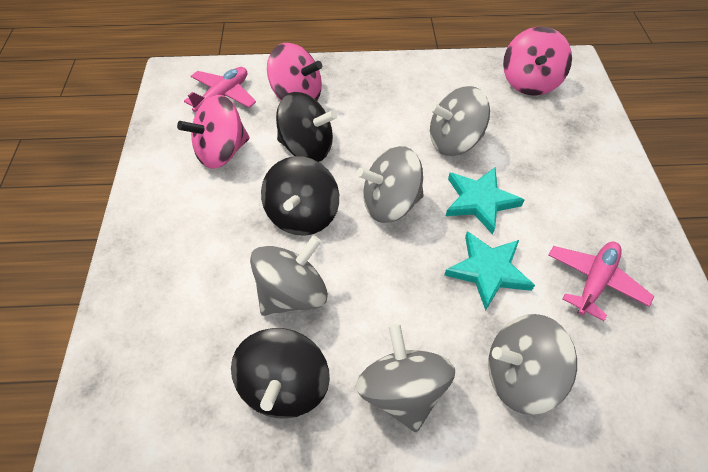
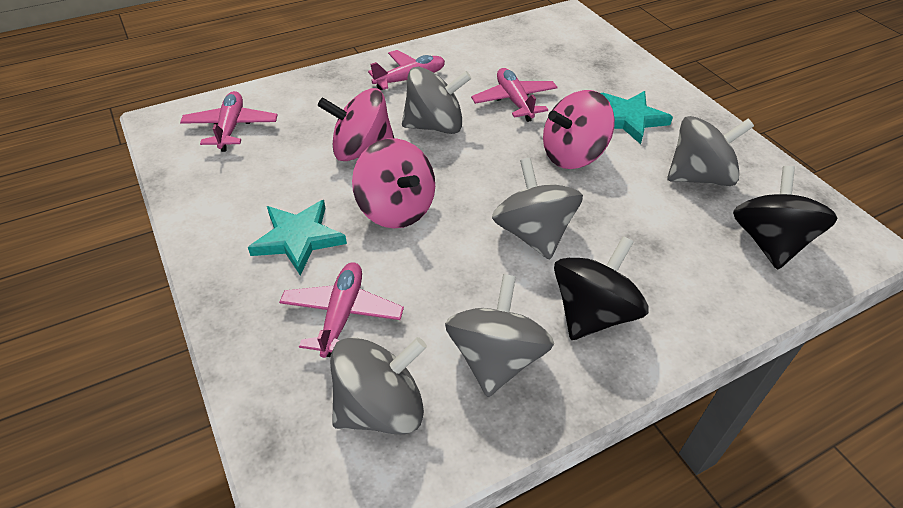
black spinning top: [231,328,330,419] [261,156,339,236] [276,92,337,162] = 3 -> [554,236,649,340] [733,166,838,270] = 2
pink plane: [184,67,256,112] [548,242,654,321] = 2 -> [180,91,277,152] [279,262,404,358] [368,50,445,90] [471,68,558,122] = 4

